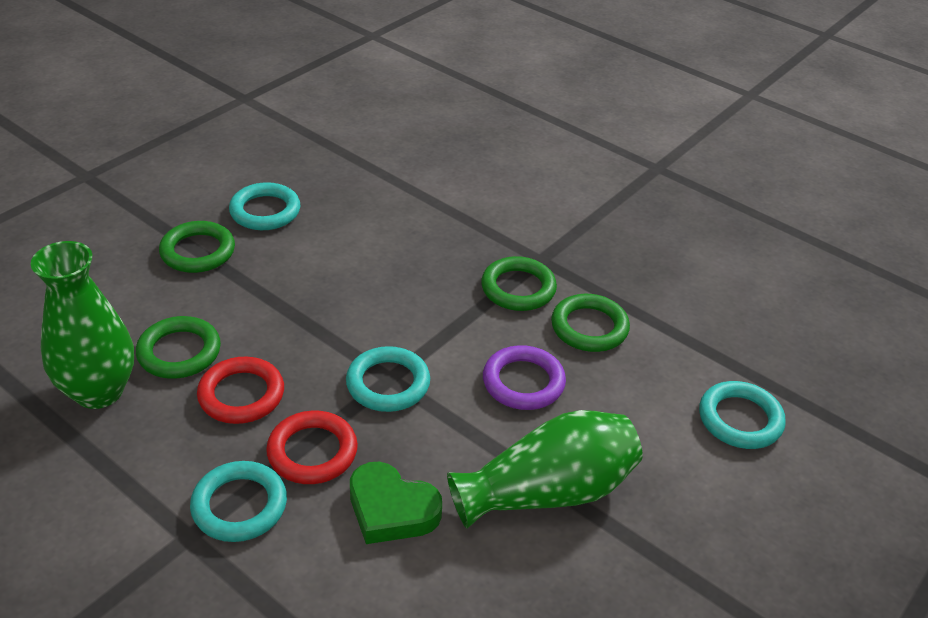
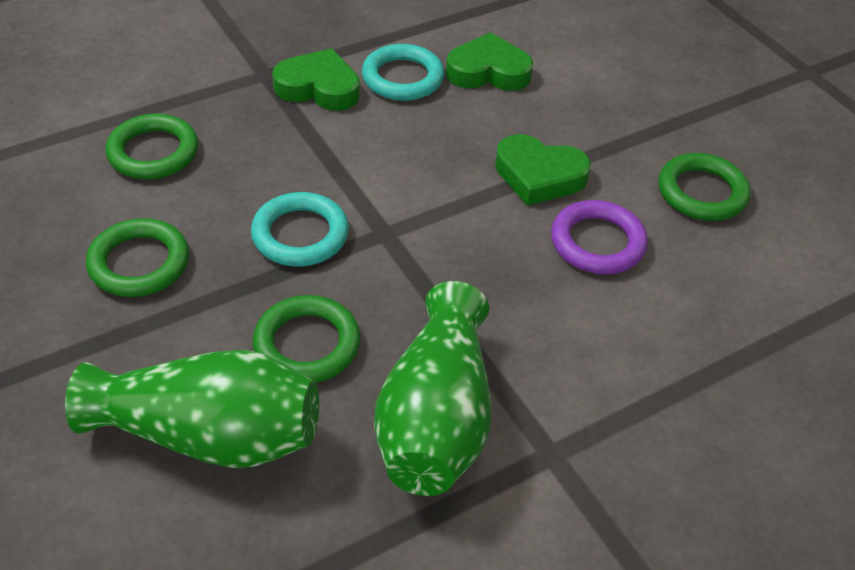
green heart: [350,462,442,544] = 1 -> [272,48,360,111] [446,32,533,91] [495,134,591,206] = 3
red ring: [197,357,284,424] [266,410,358,484] = 2 -> none = 0
turquoise ring: [190,461,287,542] [229,182,300,230] [346,346,430,412] [699,381,786,449] = 4 -> [251,192,349,266] [362,44,444,101] = 2

